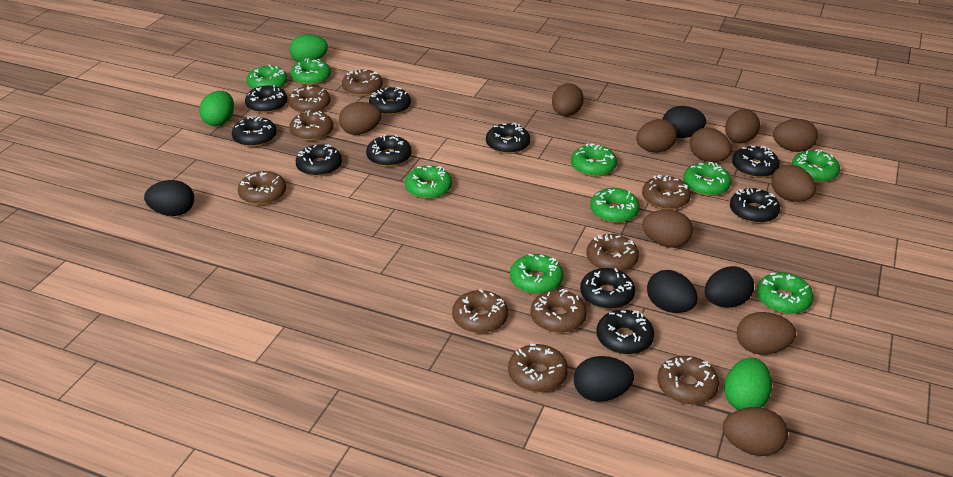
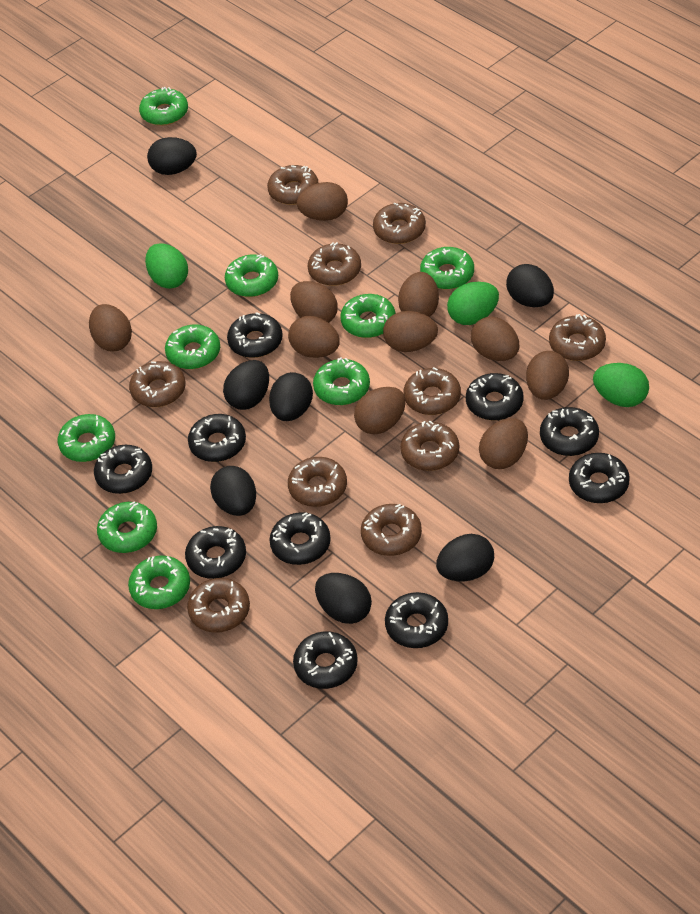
black egg: [144,180,194,216] [574,356,634,402] [647,270,698,313] [663,106,706,138] [705,266,754,308] = 5 -> [147,137,197,175] [210,466,256,516] [223,360,269,410] [269,372,313,421] [315,573,372,624] [436,534,494,581] [506,264,554,307] = 7

